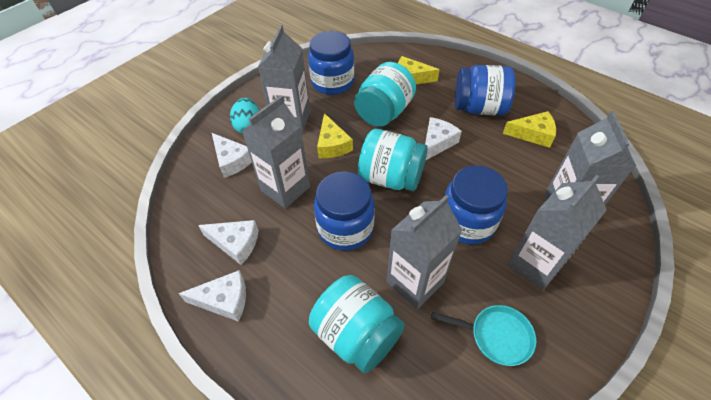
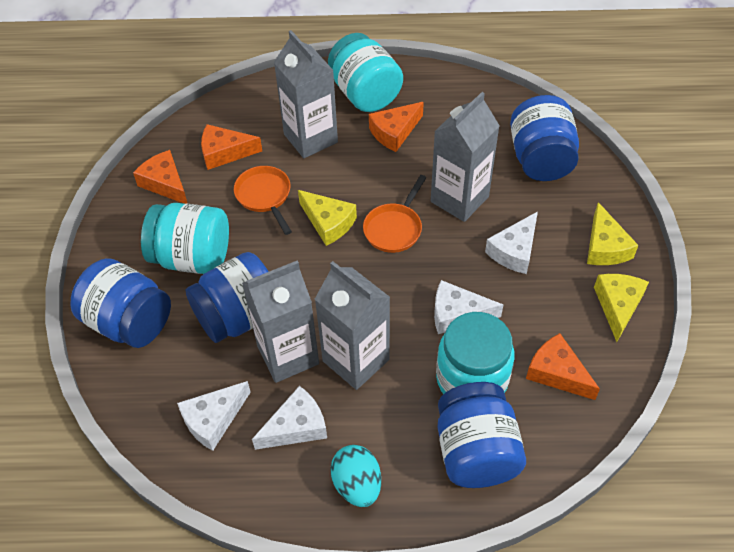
grey carton: [242,95,310,209] [258,25,310,133] [387,195,462,309] [507,175,607,290] [544,111,636,205] = 5 -> [242,261,319,383] [274,30,338,158] [315,261,390,390] [431,92,500,222] = 4
orange cheese: none = 0 -> [133,150,188,204] [201,124,262,170] [369,102,424,152] [526,333,600,400] = 4
orange pan: none = 0 -> [234,166,292,235] [363,175,427,253] = 2
turquoise pan: [431,305,536,366] = 1 -> none = 0

